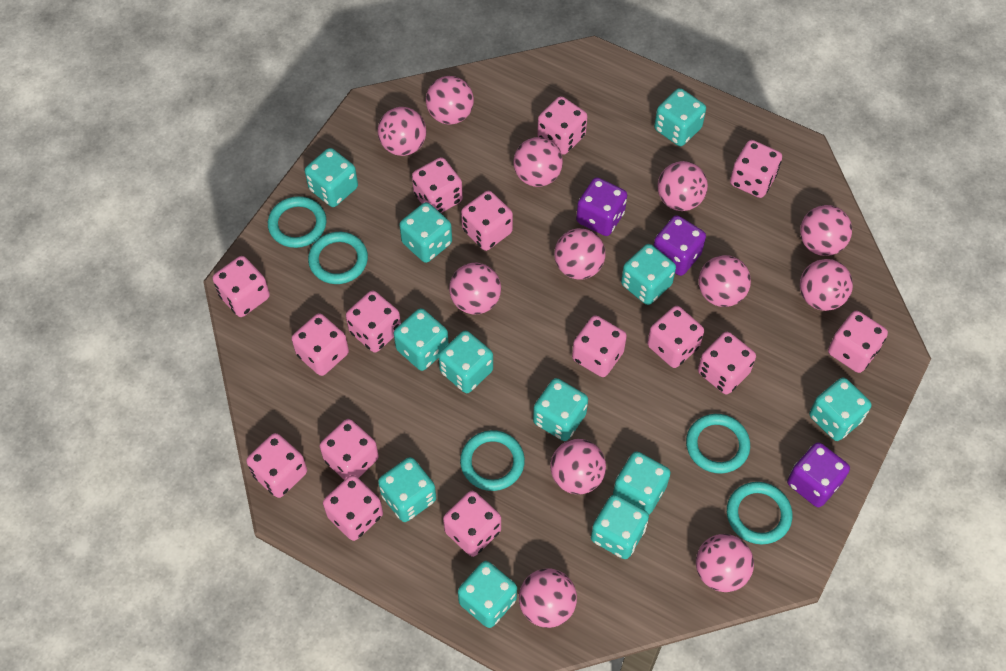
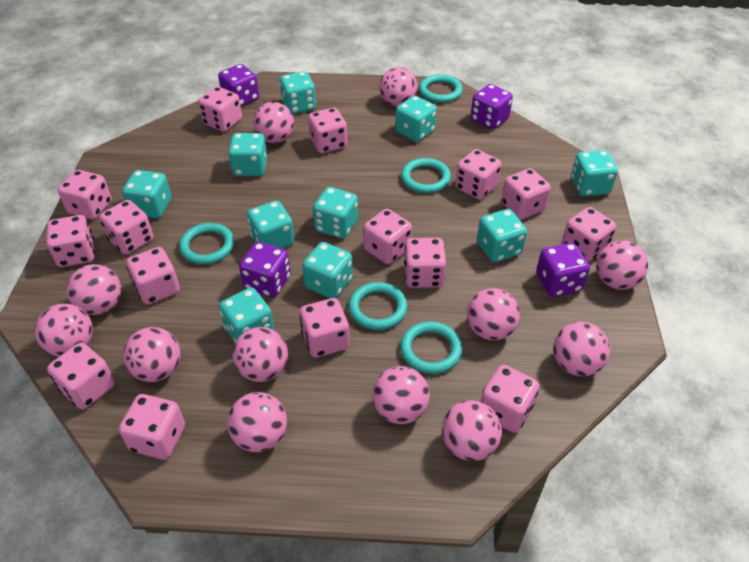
purple dice: [576,177,627,236] [653,215,706,276] [787,442,850,507] = 3 -> [218,64,259,106] [239,242,291,298] [471,84,513,129] [536,243,590,297] = 4
turquoise dice: [305,148,358,207] [378,457,436,522] [394,308,449,371] [399,202,452,263] [438,331,493,393] [458,561,517,628] [533,378,588,441] [591,495,649,559] [613,451,671,514] [621,244,676,305] [654,88,706,146] [809,378,872,441] = 12 -> [122,170,172,218] [219,287,274,342] [228,133,267,176] [247,200,294,248] [279,71,316,114] [302,242,353,298] [313,187,358,239] [395,96,437,142] [477,209,527,262] [571,150,618,196] = 10

